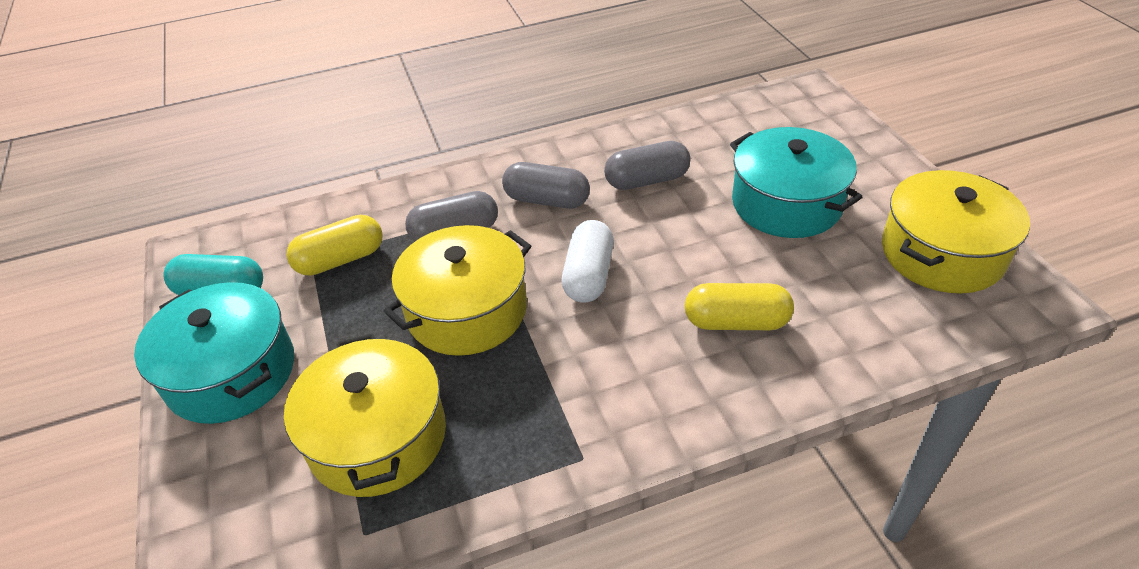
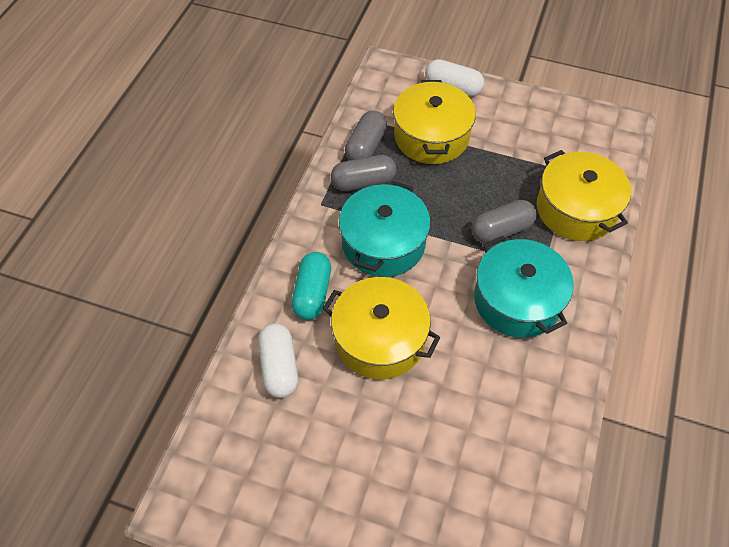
white capsule: [561,220,614,303] = 1 -> [258,323,298,398] [425,59,484,97] = 2
yellow capsule: [286,215,383,276] [685,283,794,330] = 2 -> none = 0

